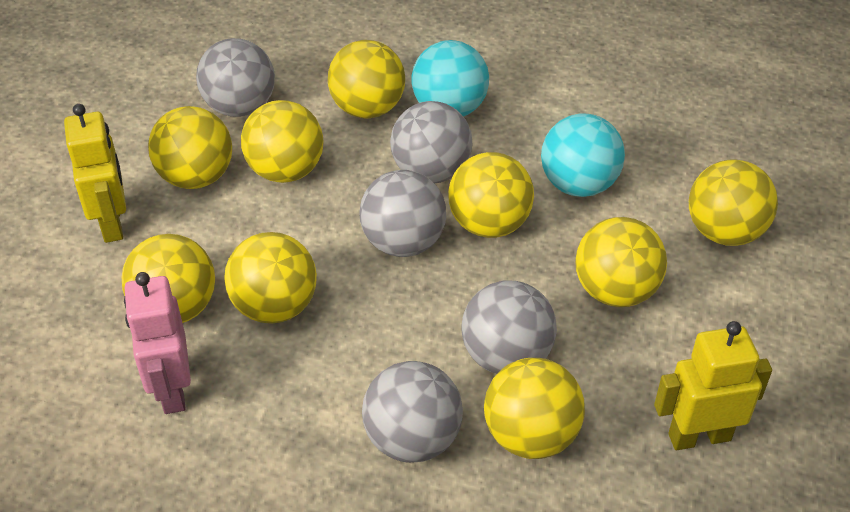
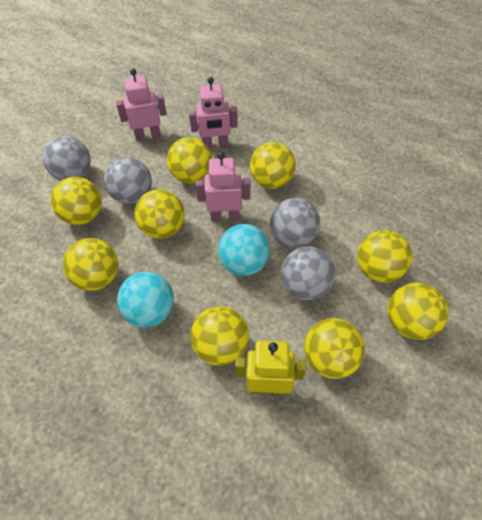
grey ball: [196,38,275,117] [359,170,446,257] [362,361,463,463] [390,101,473,183] [462,281,557,374] = 5 -> [43,136,90,181] [104,157,152,204] [270,198,320,248] [281,247,335,300] = 4
pink robot: [124,272,191,414] = 1 -> [116,69,167,141] [189,77,238,149] [196,152,250,221] = 3
yellow robot: [64,104,126,243] [654,321,772,450] = 2 -> [235,341,307,395] = 1

